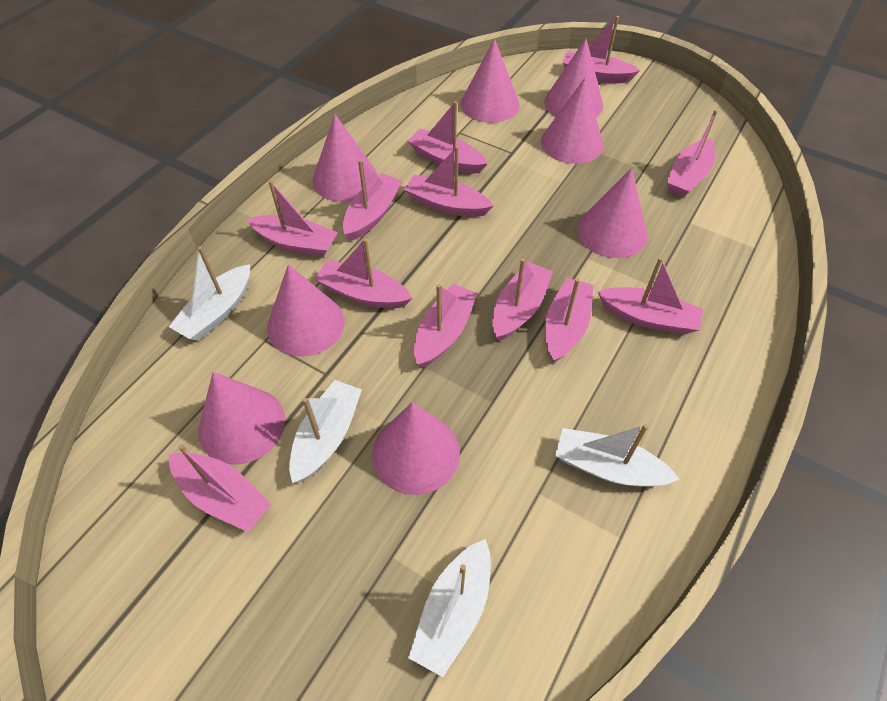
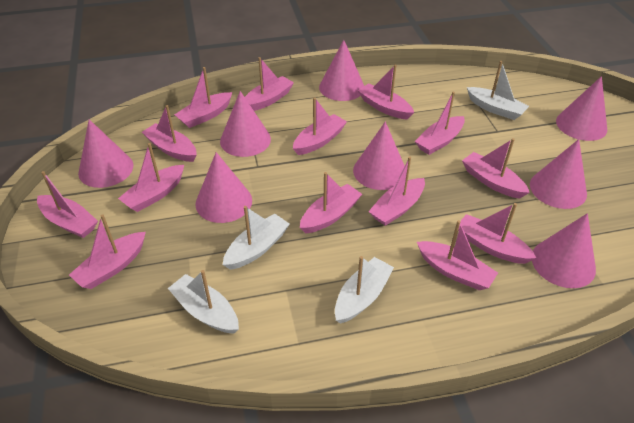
pink boat: [169,444,271,532] [247,180,338,257] [315,238,412,308] [343,159,403,241] [404,146,494,217] [408,101,488,173] [414,284,478,367] [492,258,553,341] [545,278,594,363] [563,16,640,83] [598,257,703,334] [667,110,718,197] = 12 -> [37,171,98,238] [69,214,146,289] [118,143,184,212] [142,105,197,162] [174,67,232,128] [245,57,294,111] [293,97,347,155] [300,172,362,233] [358,64,414,120] [368,156,425,226] [415,92,465,155] [417,220,498,290] [458,203,537,264] [462,138,530,199] = 14

